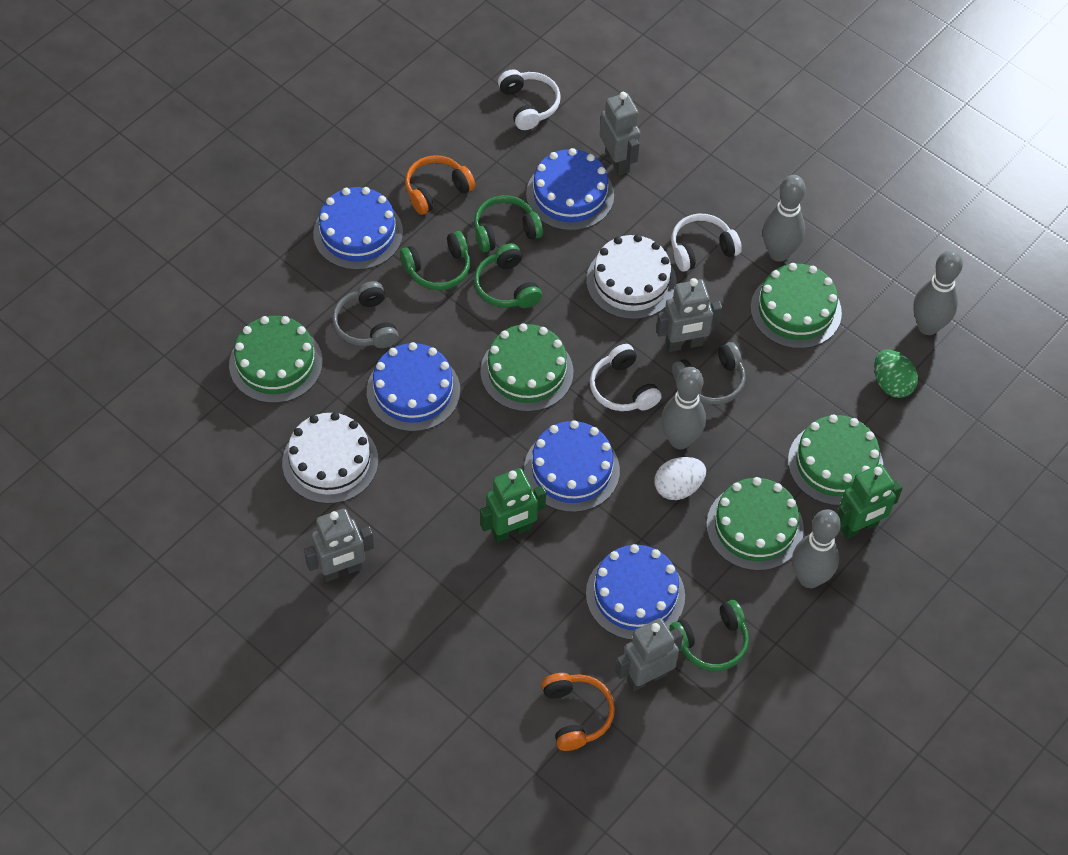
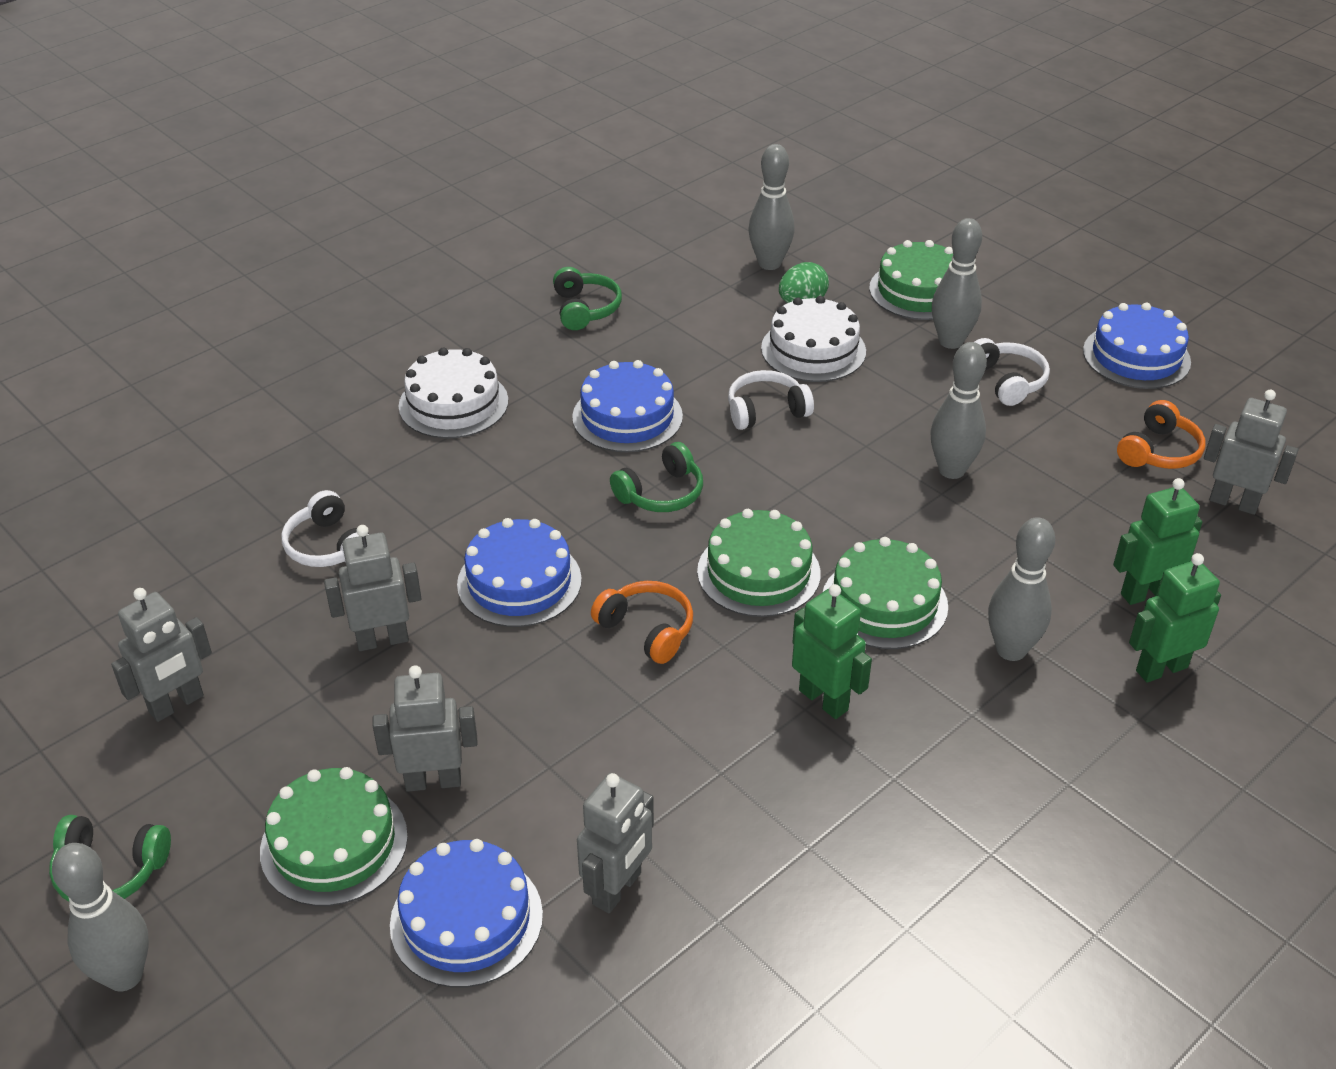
blue cake: [313,187,403,270] [367,342,460,432] [524,420,620,512] [526,148,614,231] [586,544,685,640] = 5 -> [390,839,543,988] [457,518,582,627] [572,360,683,452] [1083,303,1191,389] = 4
green cake: [229,316,323,403] [480,323,574,412] [706,477,804,571] [751,263,842,349] [788,415,883,506] = 5 -> [260,767,408,906] [697,509,821,617] [823,537,948,649] [869,240,953,320] = 4
green headphones: [400,231,470,290] [474,195,543,252] [474,243,542,308] [670,600,749,671] = 4 -> [49,815,171,902] [553,267,622,330] [610,442,703,512] = 3
green robot: [480,468,546,542] [838,464,903,539] = 2 -> [792,584,872,719] [1113,478,1203,605] [1129,553,1221,683] = 3
grey bowling pin: [661,367,706,449] [763,175,806,262] [792,509,841,588] [913,250,963,335] = 4 -> [52,843,149,991] [749,144,795,270] [931,342,987,479] [932,218,982,349] [988,517,1055,661] = 5
grey headphones: [332,281,399,348] [672,342,746,405] = 2 -> none = 0
grey robot: [304,508,374,582] [600,92,640,176] [615,618,683,692] [656,278,722,352] = 4 -> [111,588,212,722] [324,525,422,651] [372,665,478,792] [577,773,654,913] [1204,390,1299,515] = 5
white egg: [654,457,706,500] = 1 -> none = 0

